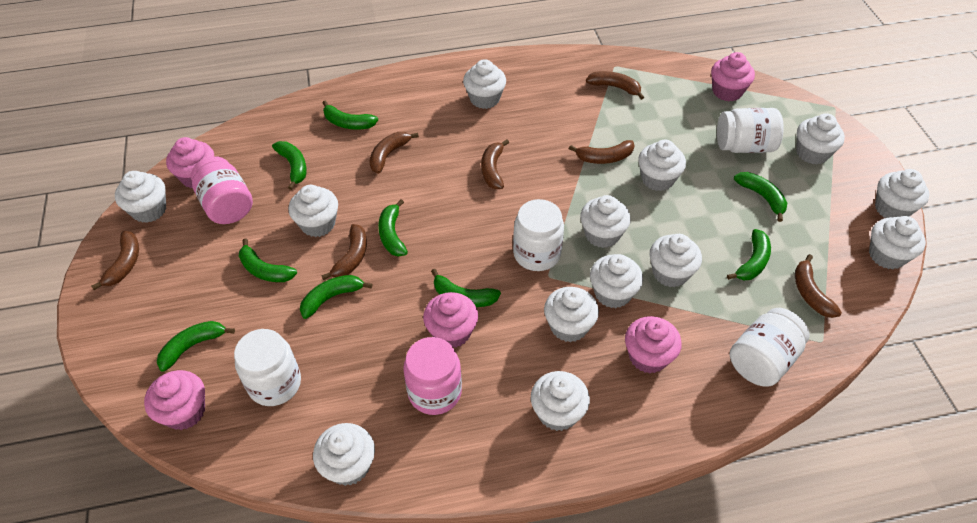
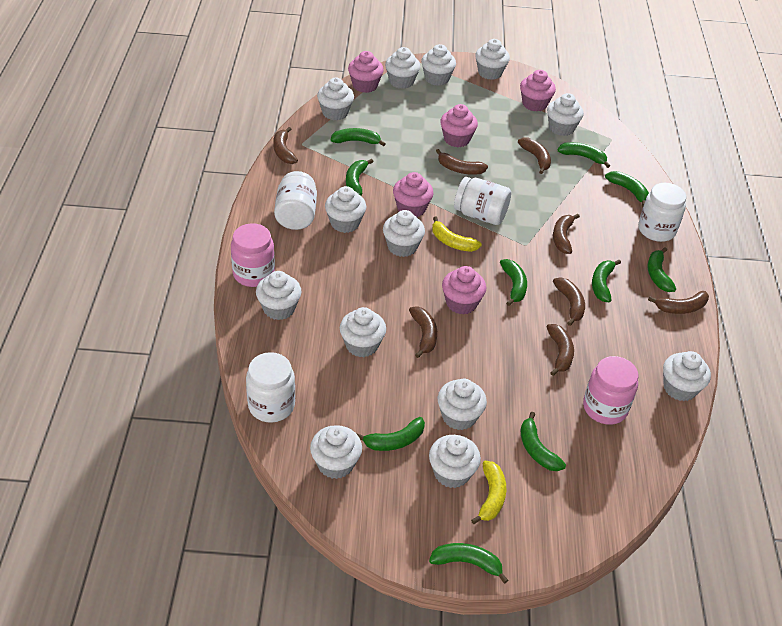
brown banana: [91,231,139,290] [322,224,367,280] [369,132,419,174] [481,139,509,189] [569,140,635,164] [586,71,644,100] [795,254,842,318] = 7 -> [273,127,298,164] [409,306,437,358] [436,149,488,175] [518,137,551,174] [547,324,574,376] [553,214,580,254] [553,277,585,326] [648,291,709,314] = 8
green banana: [157,321,235,372] [239,239,297,282] [272,141,307,190] [300,275,372,319] [323,100,378,130] [378,200,408,257] [431,269,501,307] [727,229,771,280] [734,172,787,222] = 9 -> [330,128,386,146] [346,159,374,196] [356,417,425,451] [429,543,508,584] [500,259,527,306] [521,412,566,471] [558,142,610,168] [592,260,621,302] [605,171,649,207] [648,248,676,292] = 10
yellow banana: none = 0 -> [432,216,482,252] [471,461,506,524] = 2

